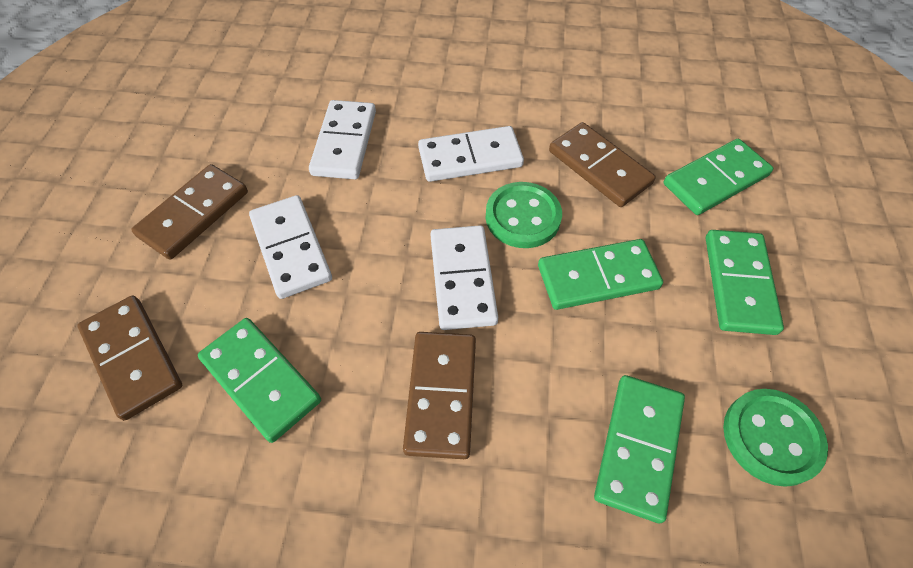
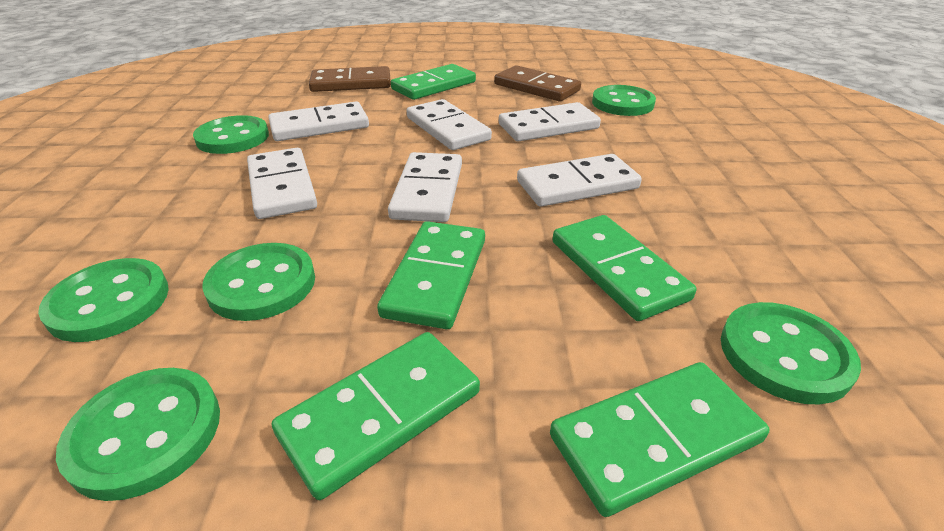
brown domino: [78,295,182,421] [131,164,248,260] [403,332,476,459] [549,122,656,207] = 4 -> [309,66,391,92] [494,65,581,101] = 2
green button: [486,182,562,248] [723,389,828,487] = 2 -> [38,258,169,342] [56,368,220,501] [193,115,269,154] [202,243,315,321] [592,85,656,116] [721,302,861,404] = 6
white domino: [249,195,332,299] [309,100,376,179] [418,126,524,182] [430,225,498,330] = 4 -> [247,148,317,219] [268,102,369,141] [388,152,462,222] [407,99,492,150] [499,102,601,142] [517,154,642,207] = 6

